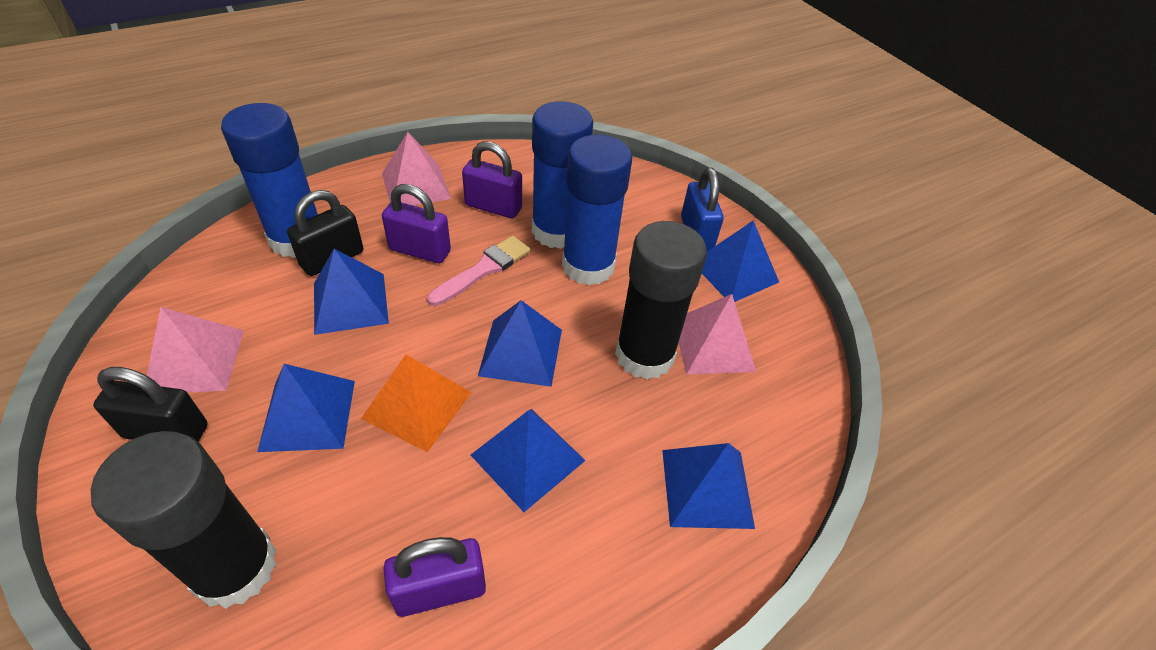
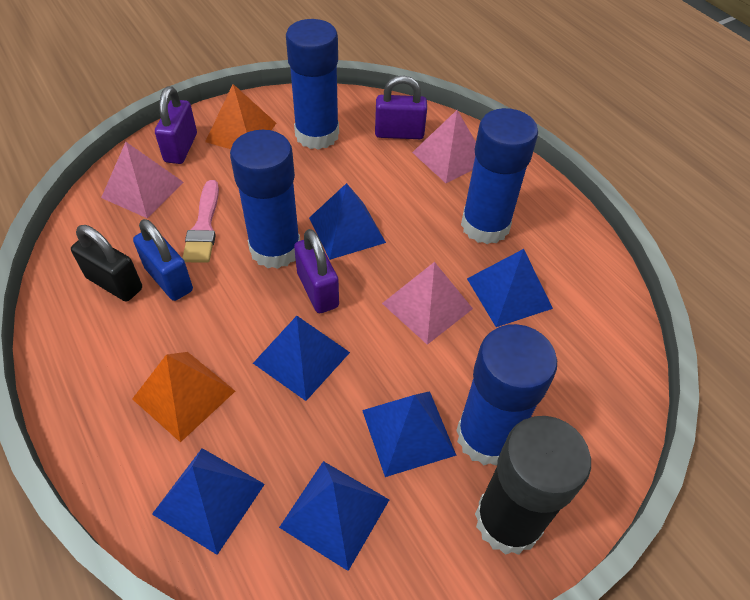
black glue stick: [90,431,277,609] [615,221,707,380] = 2 -> [475,416,591,555] = 1
black padlock: [93,367,208,442] [287,190,363,276] = 2 -> [71,225,142,302] = 1
blue glue stick: [221,103,318,258] [532,101,593,249] [562,135,632,286] = 3 -> [230,130,300,269] [286,19,339,150] [456,324,557,466] [461,108,538,244] = 4
orange pyramid: [361,355,472,452] = 1 -> [132,352,235,442] [205,84,276,149] = 2

